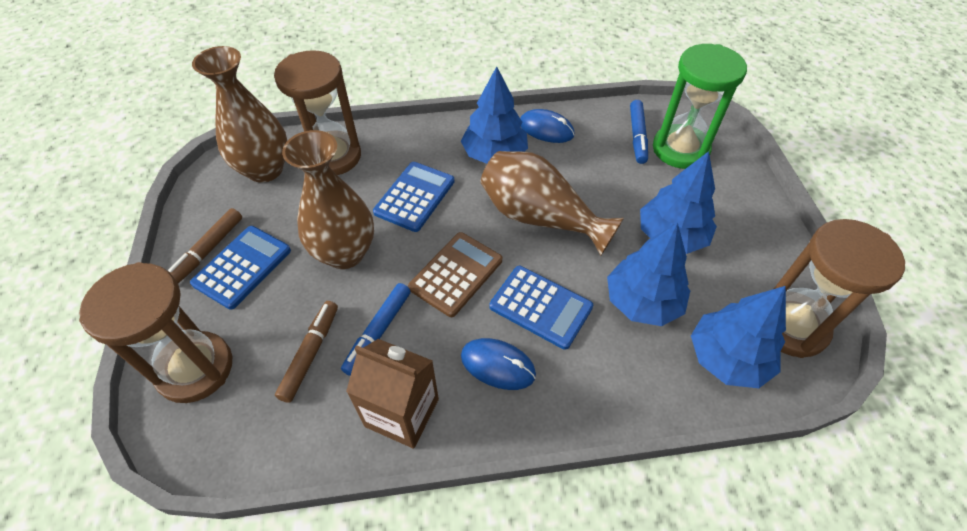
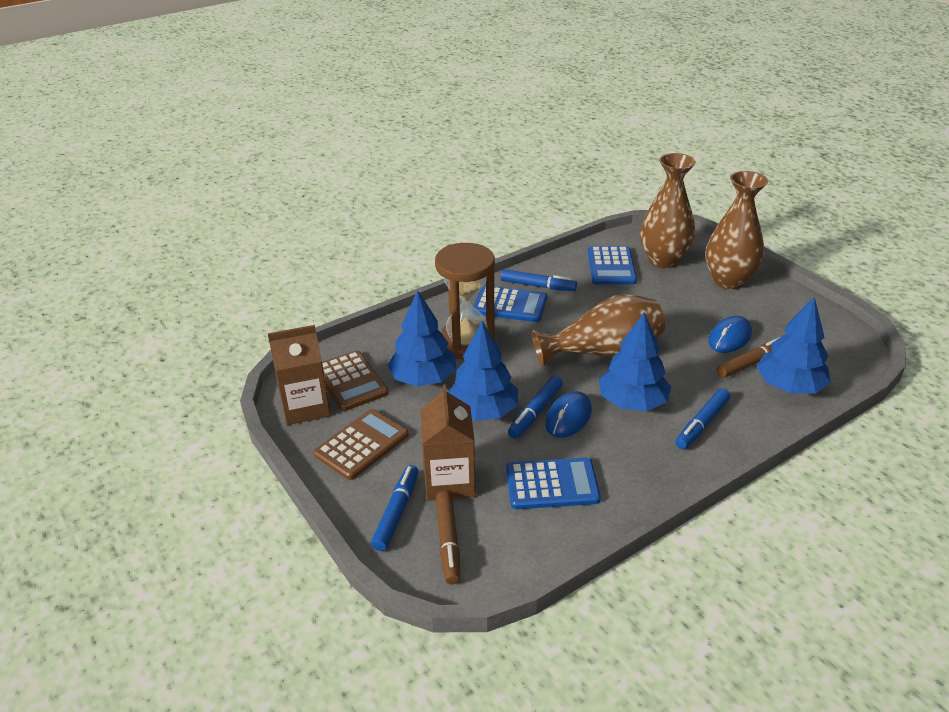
blue marker: [341,283,411,376] [630,100,648,164] = 2 -> [371,465,419,551] [501,269,577,291] [508,376,563,438] [676,388,730,449] = 4
brown calculator: [408,232,502,317] = 1 -> [313,409,409,480] [322,350,389,411] = 2
brown carton: [346,339,439,449] = 1 -> [268,325,331,425] [420,385,476,501] = 2
brown hourglass: [79,262,232,403] [274,50,361,175] [774,219,905,358] = 3 -> [435,243,495,359] = 1
green hourglass: [653,44,747,169] = 1 -> none = 0

